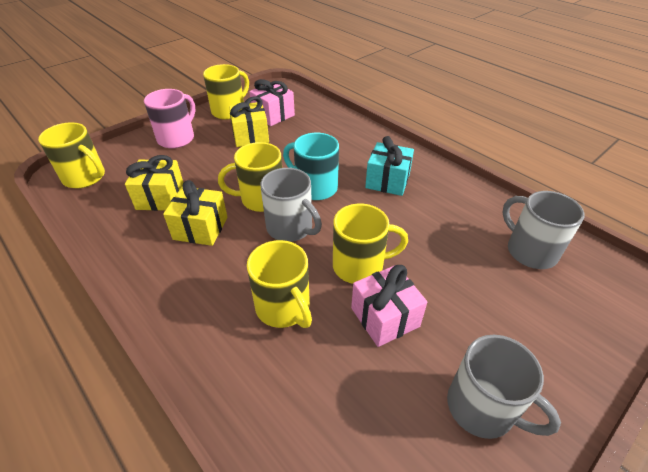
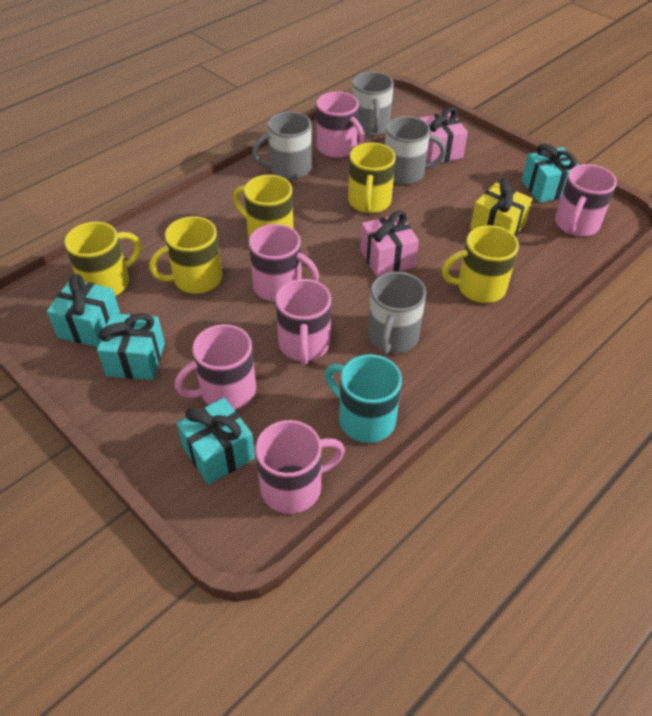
grey mug: [260,168,322,242] [447,335,561,439] [502,191,584,269] = 3 -> [252,111,312,180] [352,72,394,136] [368,272,426,355] [385,116,446,185] = 4
pink mug: [144,89,196,149] = 1 -> [175,324,256,410] [249,224,319,301] [255,420,345,514] [275,279,331,365] [317,92,365,158] [555,164,617,236] = 6
turquoise gift: [365,136,414,196] = 1 -> [47,274,120,347] [97,313,165,380] [177,398,255,485] [521,143,579,203] = 4
yellow gift: [125,155,184,211] [163,180,228,246] [229,97,269,147] = 3 -> [470,178,532,236] = 1

